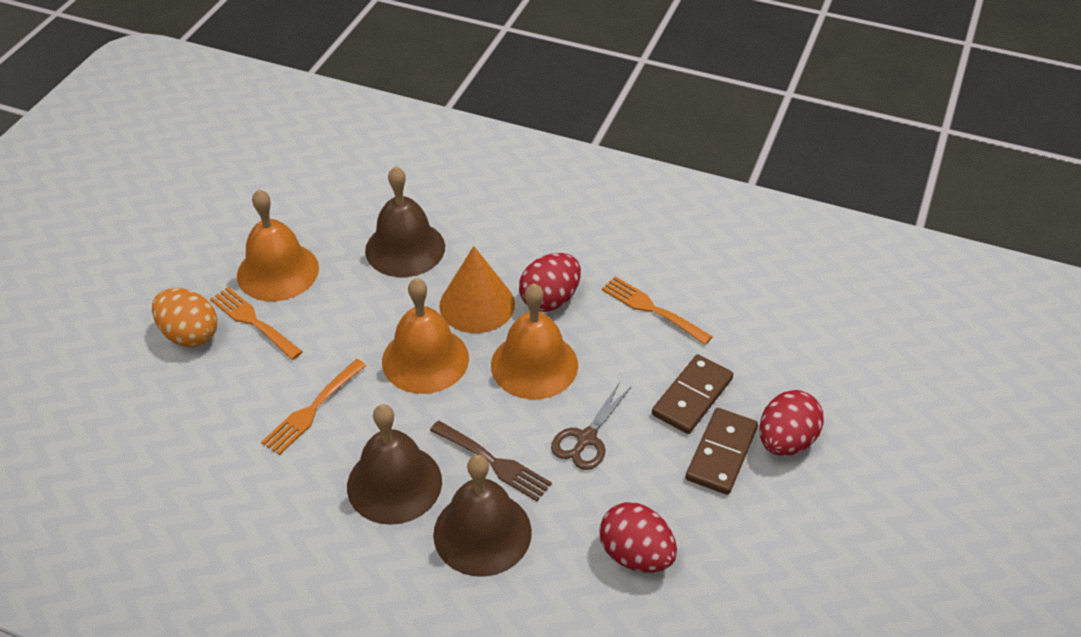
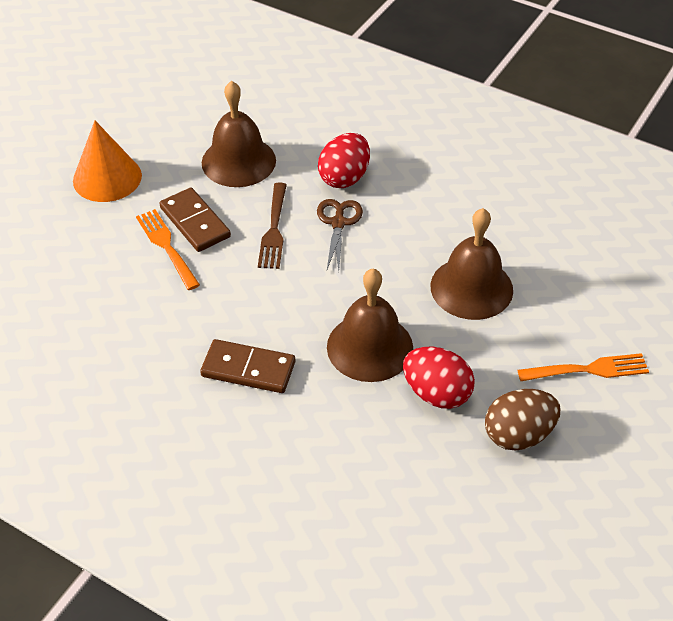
brown egg: none = 0 -> [485,389,561,450] = 1
orange bell: [237,189,319,301] [382,278,469,394] [491,284,578,399] = 3 -> none = 0
orange egg: [152,288,217,347] = 1 -> none = 0
orange fork: [210,287,303,360] [261,359,367,455] [602,276,713,345] = 3 -> [136,209,200,290] [518,353,649,381] = 2
red egg: [519,253,581,312] [599,502,677,573] [759,390,824,456] = 3 -> [318,133,370,188] [403,347,475,409] = 2

